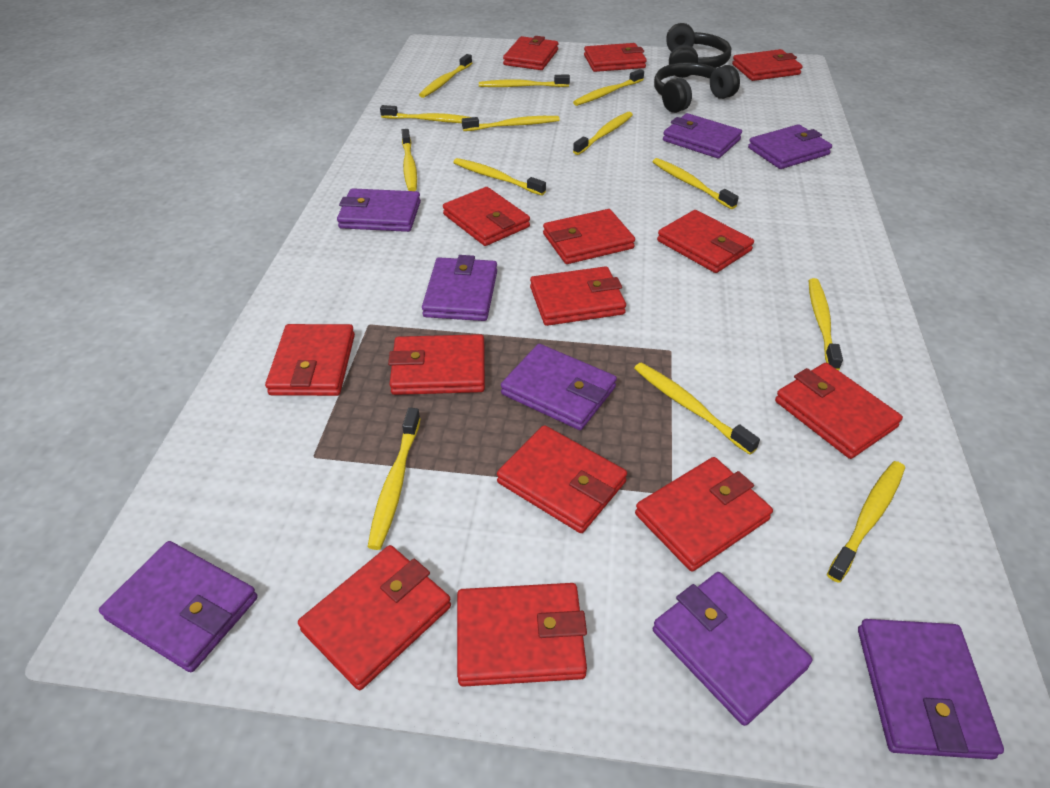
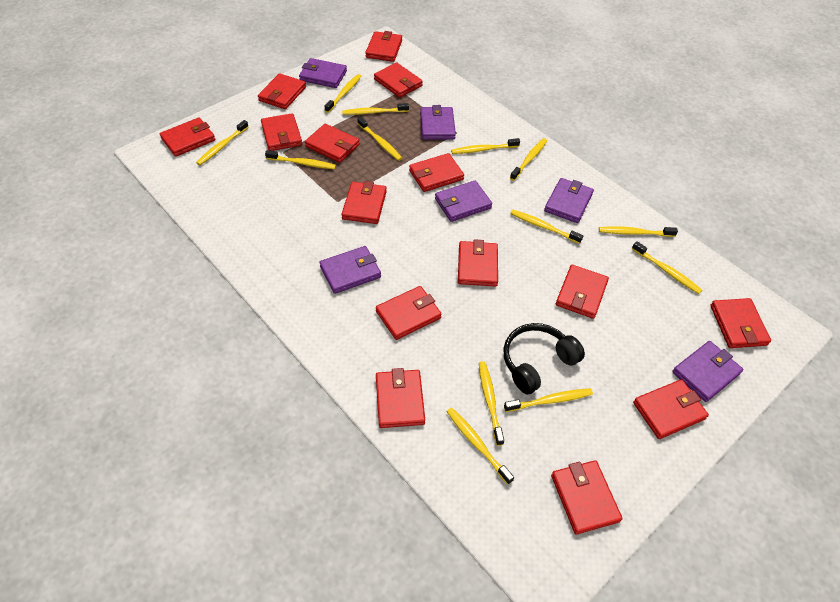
black headphones: [654,62,740,113] [666,23,731,78] = 2 -> [503,323,585,394] = 1
purple wallet: [99,541,258,672] [337,188,421,232] [422,255,497,321] [501,344,617,430] [653,572,812,726] [663,113,742,158] [748,124,832,169] [858,619,1004,759] = 8 -> [299,58,347,88] [319,246,381,294] [420,105,456,140] [435,181,492,222] [544,178,594,223] [672,341,743,402] = 6
red wallet: [265,324,355,396] [298,545,451,690] [388,334,485,395] [443,187,530,246] [457,583,587,687] [497,425,627,533] [503,36,559,70] [530,266,626,326] [543,209,635,264] [584,43,647,72] [635,457,773,572] [657,210,754,273] [732,49,803,81] [775,363,903,459] = 14 -> [160,118,215,157] [258,73,306,109] [261,113,302,151] [305,124,360,163] [341,181,387,224] [365,31,402,62] [374,63,423,98] [376,286,442,340] [376,368,425,428] [409,153,464,192] [458,239,498,287] [551,460,622,534] [556,265,609,319] [633,379,709,439] [710,298,771,348] = 15

